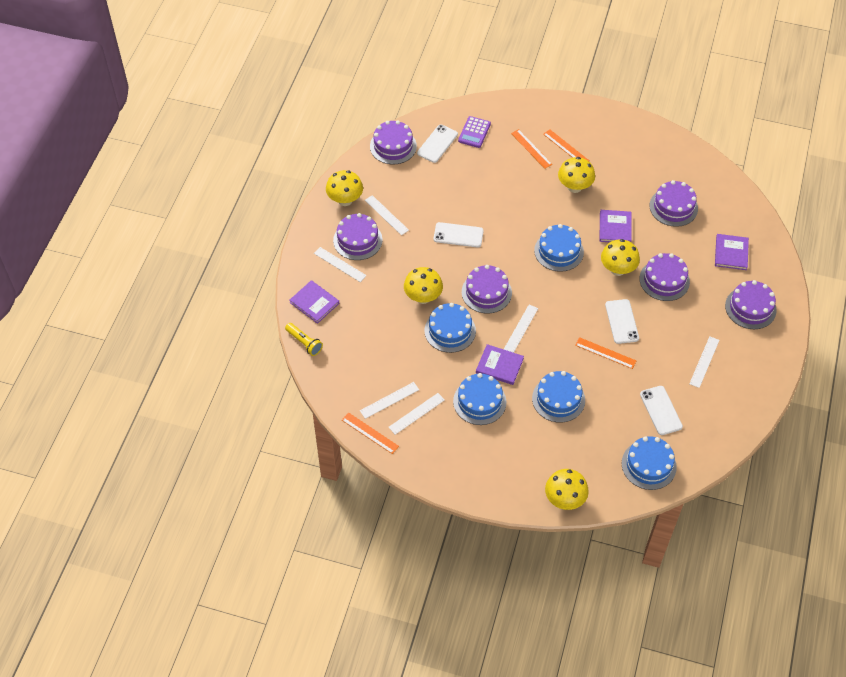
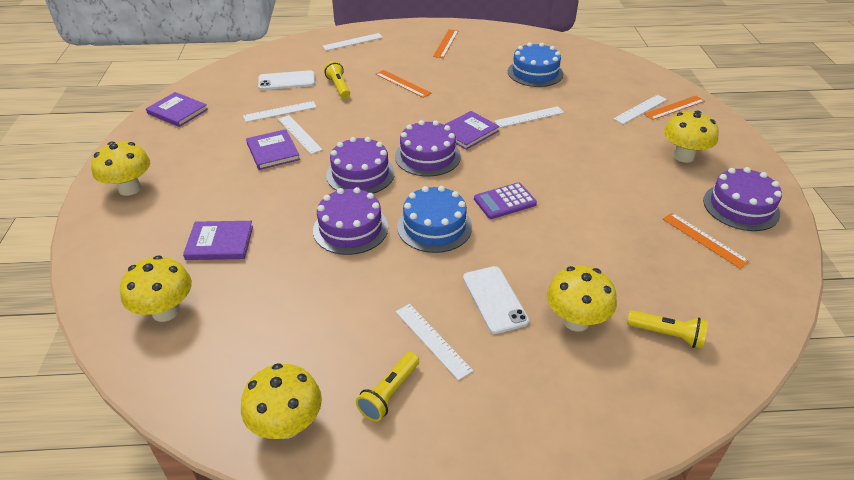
blue cake: [425,303,476,353] [453,373,506,425] [532,371,585,423] [534,224,584,272] [622,436,677,490] = 5 -> [397,186,472,253] [508,42,563,87] = 2
purple cake: [333,213,383,260] [370,120,417,164] [462,265,512,314] [640,253,690,301] [650,180,698,227] [725,280,777,329] = 6 -> [313,187,388,255] [326,137,395,193] [395,120,461,176] [703,167,782,231] = 4
white phone: [417,124,458,163] [433,222,484,247] [605,299,639,344] [640,386,683,435] = 4 -> [258,70,315,90] [463,266,529,334] = 2
yellow flashlight: [285,323,323,356] = 1 -> [324,61,350,99] [356,352,419,422] [627,310,708,349] = 3

